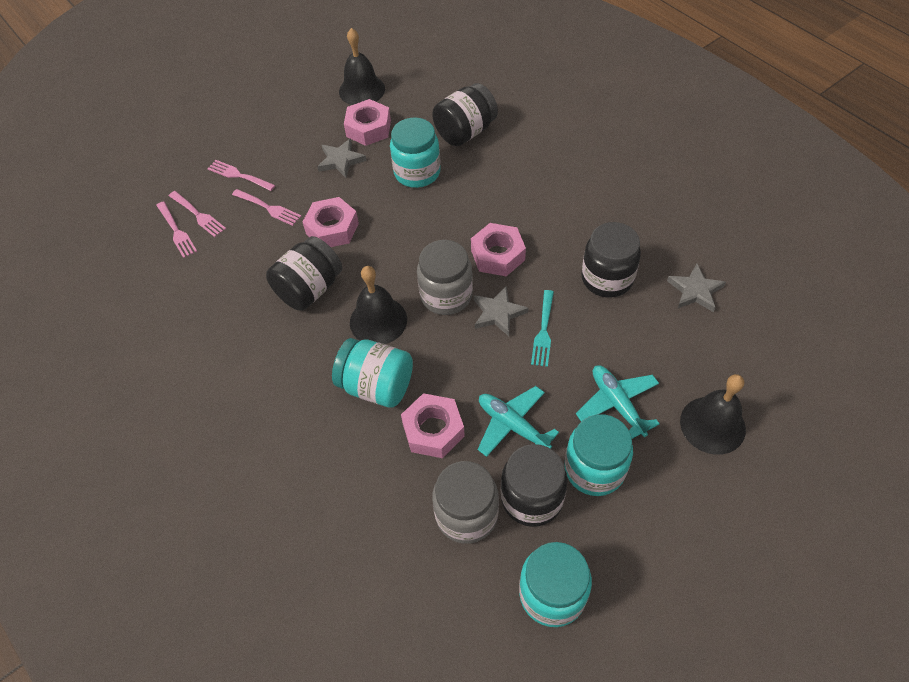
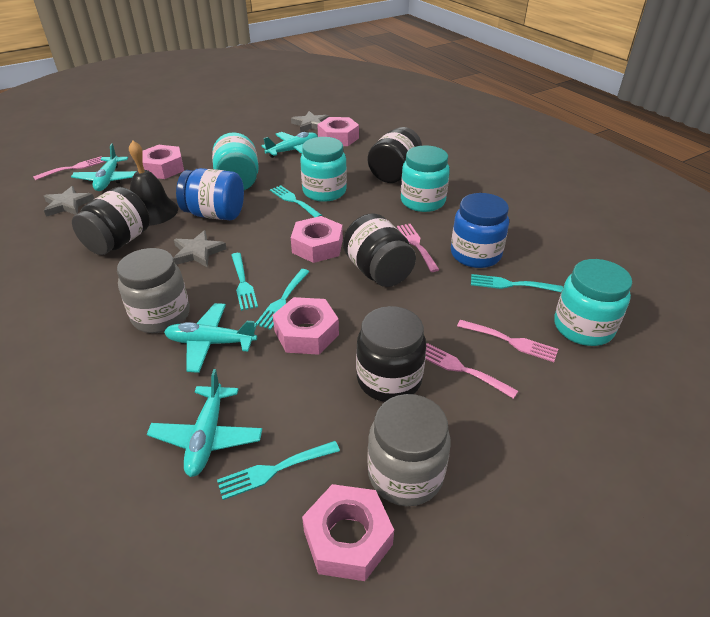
black bell: [339,28,385,105] [350,266,407,344] [680,374,746,455] = 3 -> [129,141,178,226] = 1
blue jar: none = 0 -> [176,168,244,220] [451,193,509,268] = 2
pink nut: [303,197,359,247] [344,99,391,146] [401,393,465,458] [471,223,526,276] = 4 -> [142,145,184,179] [273,297,339,355] [291,216,343,263] [302,484,394,581] [317,117,359,146] = 5
turquoise fork: [531,290,554,367] = 1 -> [217,441,340,500] [231,253,258,311] [256,269,310,330] [270,185,322,217] [471,274,563,292] = 5
turquoise plane: [478,386,559,457] [576,365,659,439] = 2 -> [71,143,137,191] [147,369,262,477] [164,303,257,373] [262,132,318,158] = 4

